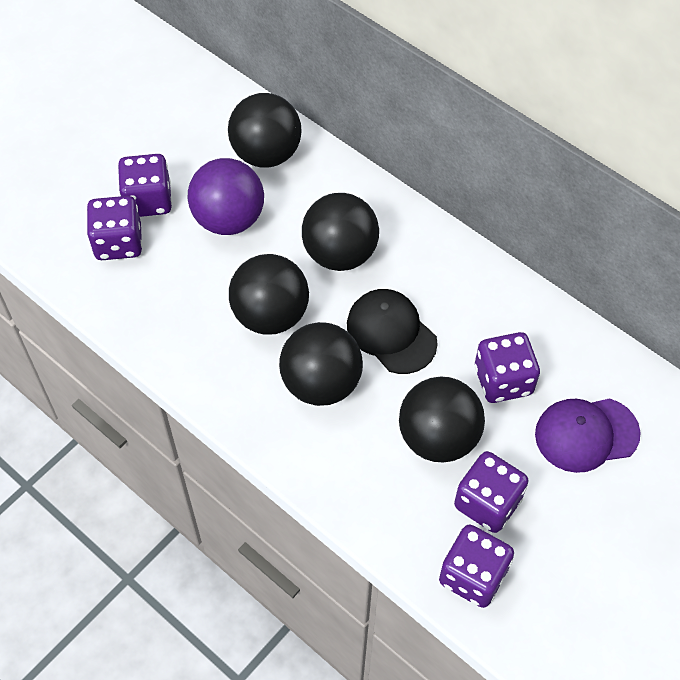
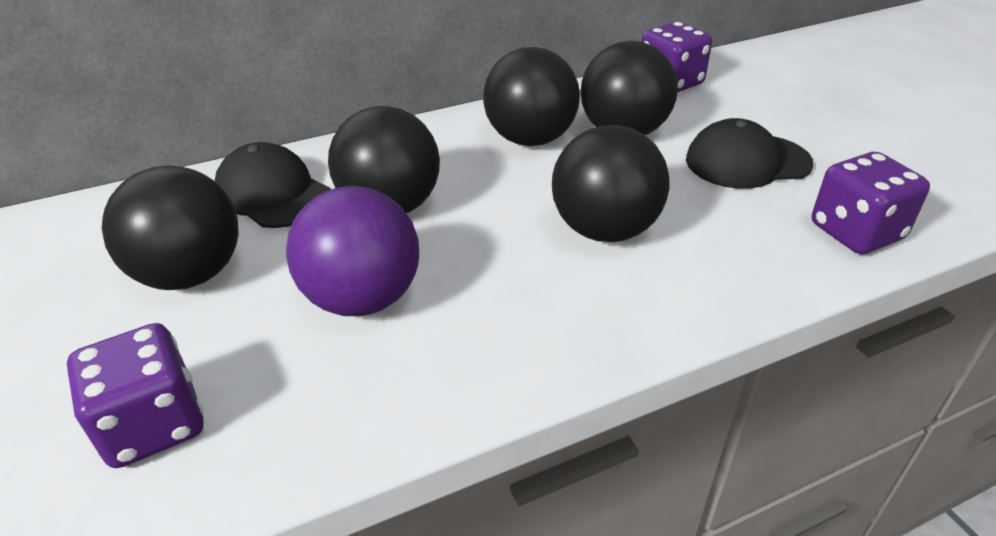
black cap: [347,289,438,374] = 1 -> [215,142,331,228] [686,118,813,189] = 2
purple cap: [535,398,641,473] = 1 -> none = 0
purple dice: [87,196,142,260] [118,154,172,217] [439,525,514,608] [454,451,529,533] [475,332,540,403] = 5 -> [67,323,204,468] [641,22,712,92] [812,152,930,254] = 3

